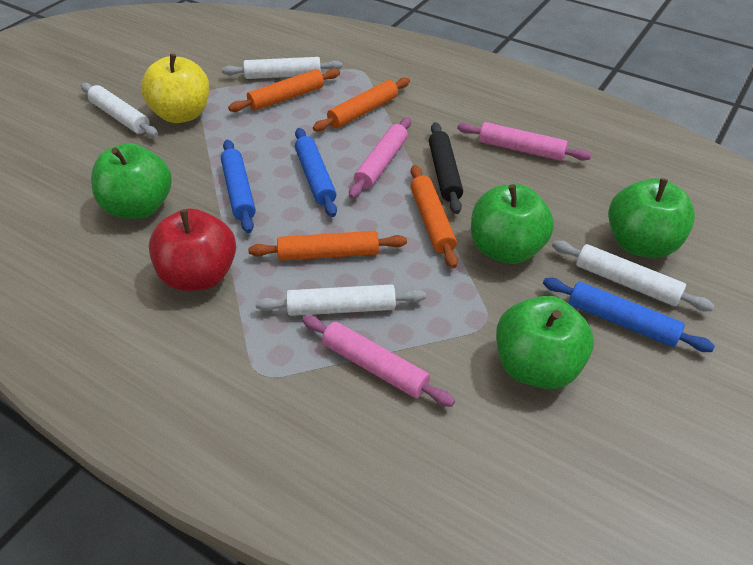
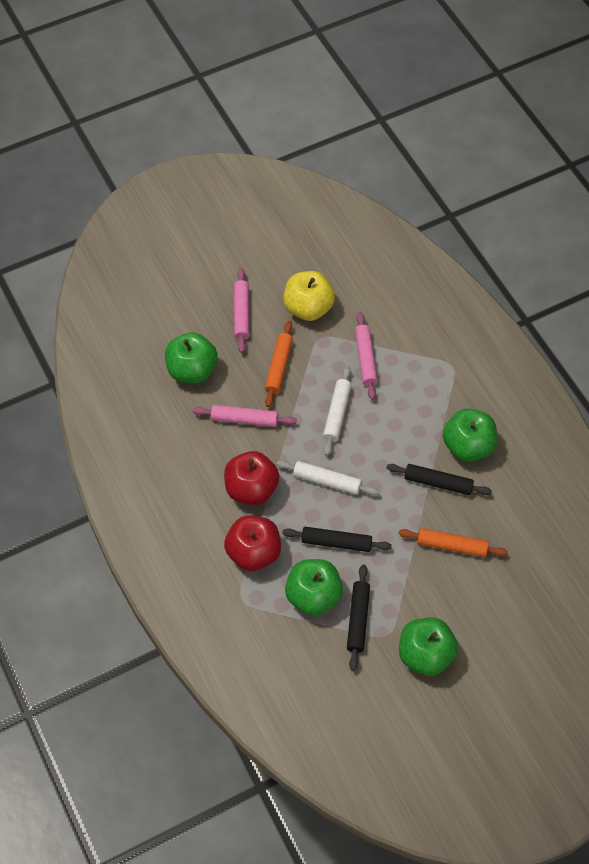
black rolling pin: [429,122,463,214] = 1 -> [282,527,392,552] [347,565,370,671] [387,464,492,495] = 3
blue rolling pin: [221,140,256,233] [295,128,337,217] [543,278,715,352] = 3 -> none = 0
orange rolling pin: [228,69,340,112] [248,231,407,261] [313,77,410,132] [411,165,458,268] = 4 -> [265,321,293,407] [399,528,508,557] = 2
red apple: [149,209,236,291] = 1 -> [224,451,279,505] [224,516,281,571] = 2
white rolling pin: [81,83,158,137] [222,57,342,79] [256,284,426,316] [552,240,714,311] = 4 -> [276,460,379,496] [323,366,351,456] = 2

